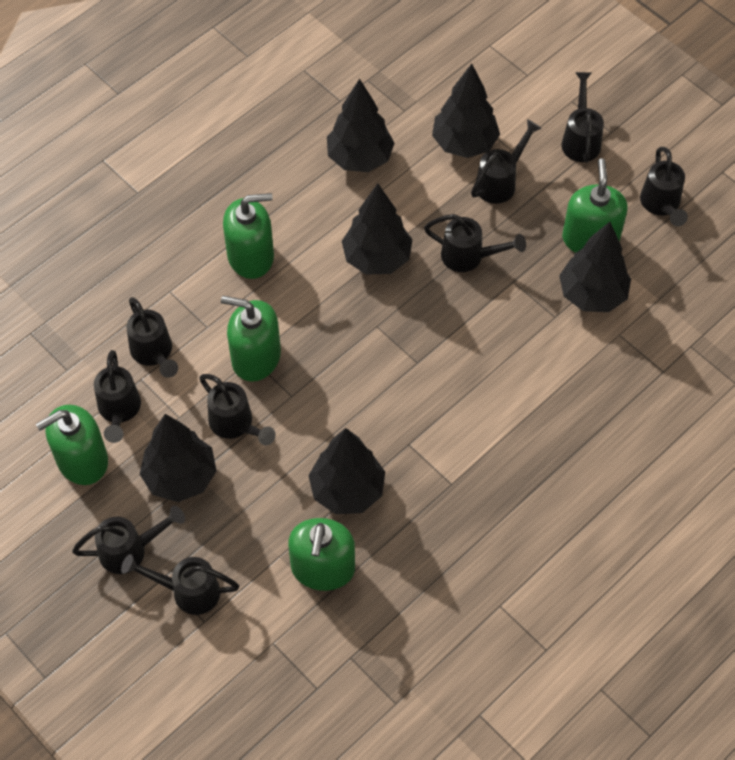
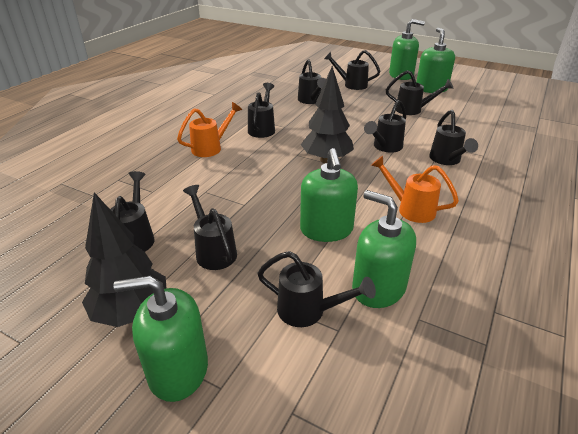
black tree: [140,414,217,502] [308,428,385,514] [327,78,395,172] [342,183,413,275] [432,64,500,158] [559,222,631,312] = 6 -> [82,192,166,327] [301,66,354,163] = 2
orange watering can: none = 0 -> [177,102,242,157] [371,156,459,223] = 2

